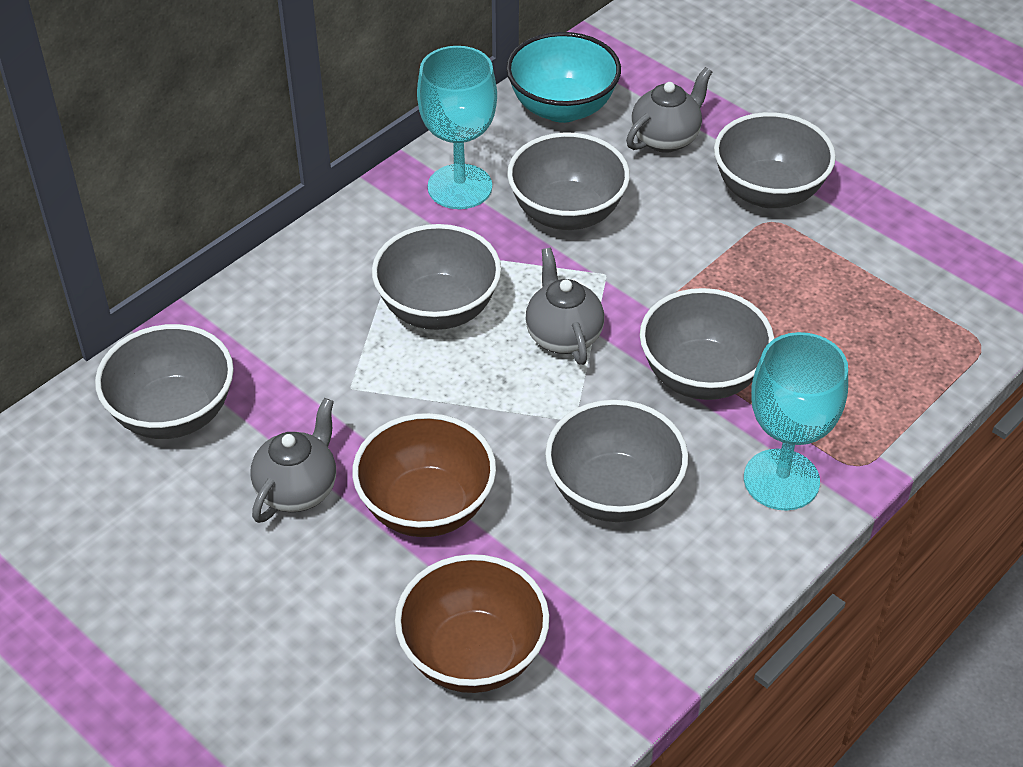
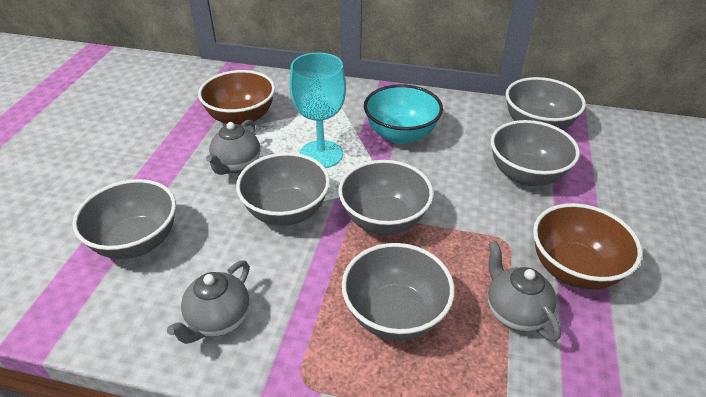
turquoise goblet: [417,46,497,209] [744,332,848,510] = 2 -> [289,53,346,168] = 1

